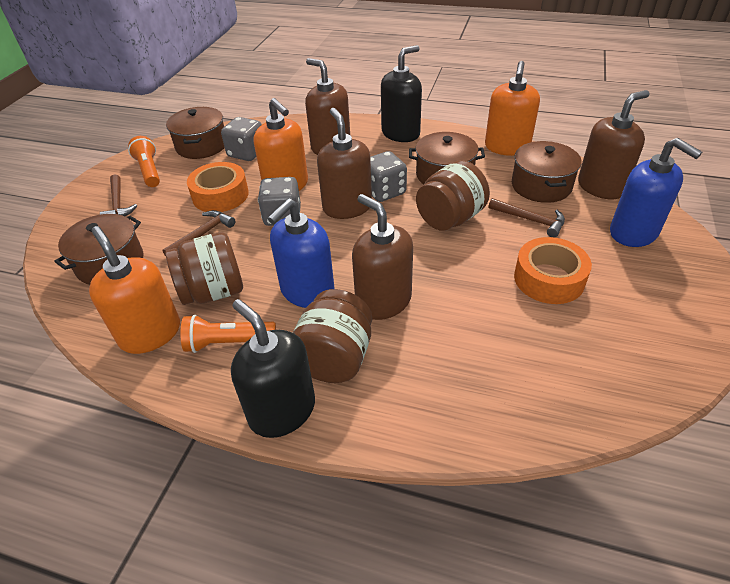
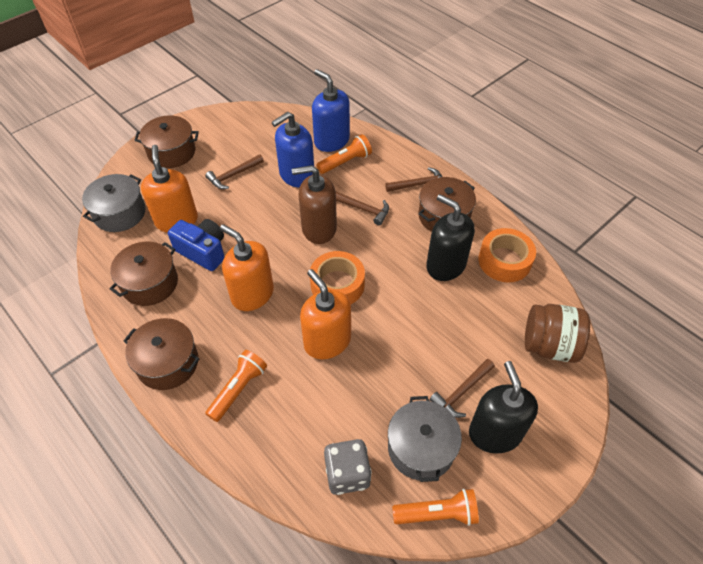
blue camera: none = 0 -> [168,219,225,271] = 1
brown hammer: [100,174,137,216] [162,210,235,256] [488,198,565,238] = 3 -> [205,154,264,189] [335,191,389,225] [385,167,442,192] [430,359,495,418] = 4
brown jar: [165,232,243,305] [293,289,372,383] [416,160,490,231] = 3 -> [525,304,590,363] = 1
brown soap dispenser: [305,58,350,155] [317,108,372,219] [352,194,413,320] [578,90,649,199] = 4 -> [292,165,337,244] = 1
grey dice: [221,117,262,161] [258,177,301,226] [370,151,407,202] = 3 -> [324,439,372,495] = 1
grey pot: none = 0 -> [82,174,146,232] [388,396,462,482] = 2
orange flashlight: [128,136,160,187] [180,315,276,353] = 2 -> [205,350,267,422] [316,134,372,174] [392,489,479,526] = 3

